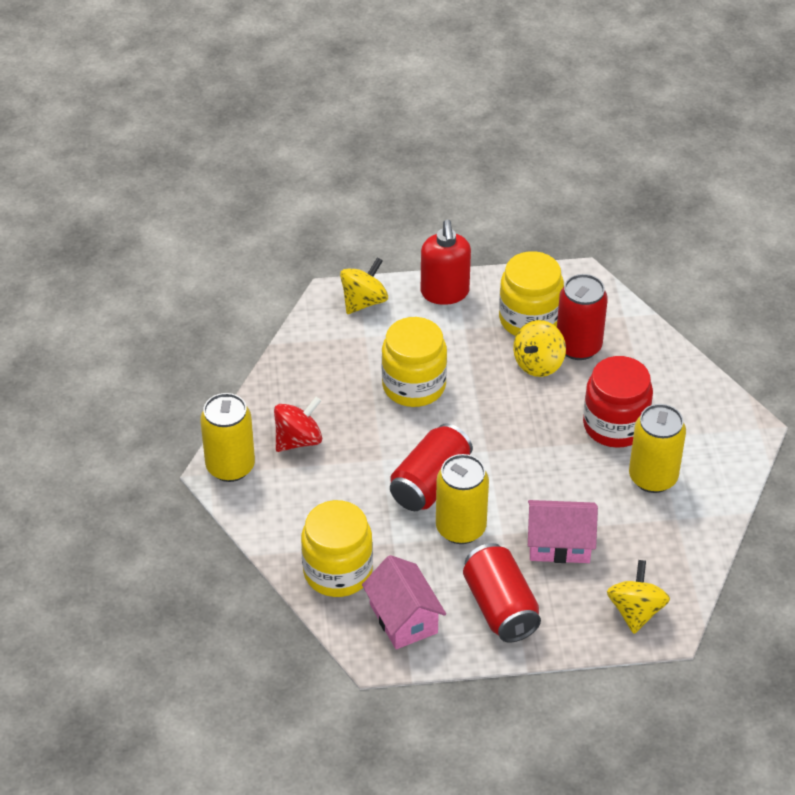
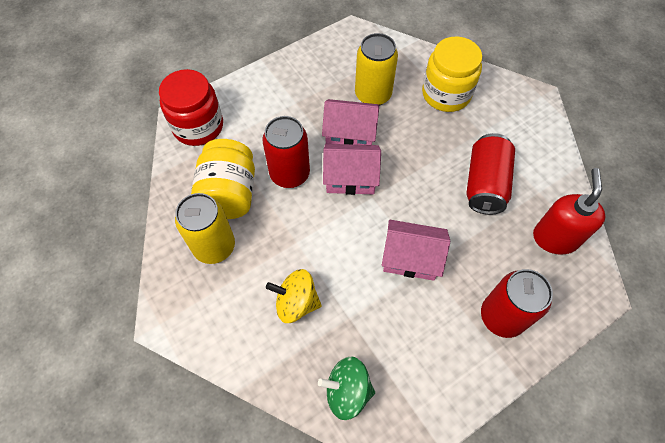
green spinning top: none = 0 -> [318,357,375,420] = 1
pink house: [362,555,446,649] [528,500,598,563] = 2 -> [322,99,379,145] [323,144,381,195] [382,220,450,281] = 3
red spinning top: [274,397,322,452] = 1 -> none = 0
yellow can: [200,393,255,482] [436,454,489,544] [629,404,686,493] = 3 -> [175,193,235,264] [355,33,398,106] = 2
yellow jar: [301,500,373,597] [382,317,447,407] [499,251,564,336] = 3 -> [191,139,255,219] [422,37,482,112] = 2
yellow spinning top: [340,257,388,314] [513,320,566,377] [607,560,670,634] = 3 -> [266,269,322,323] = 1

